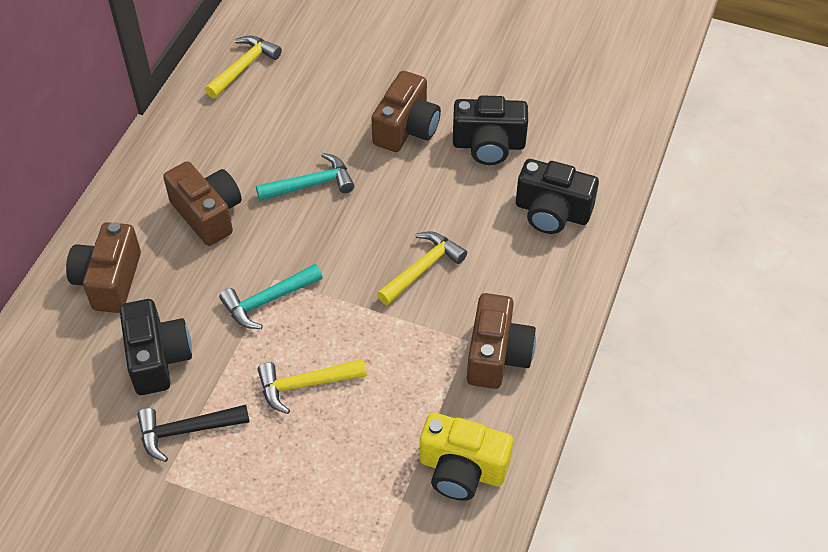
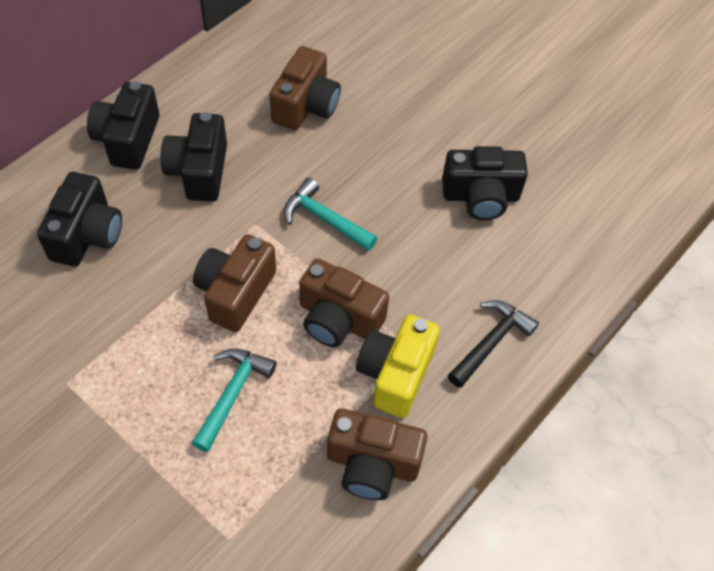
black camera: [120,299,192,395] [453,95,528,165] [516,159,599,234] = 3 -> [37,172,122,266] [87,82,159,170] [161,112,227,202] [442,146,528,220] = 4
yellow hammer: [205,35,282,98] [258,359,367,414] [377,231,467,305] = 3 -> none = 0

